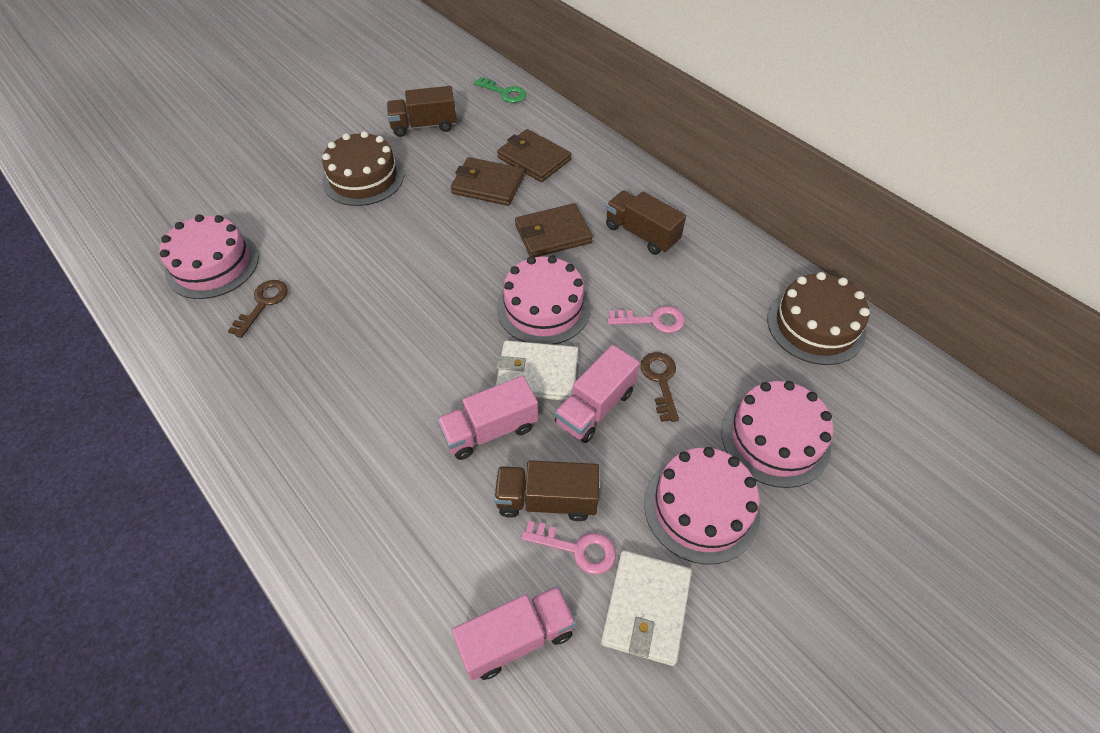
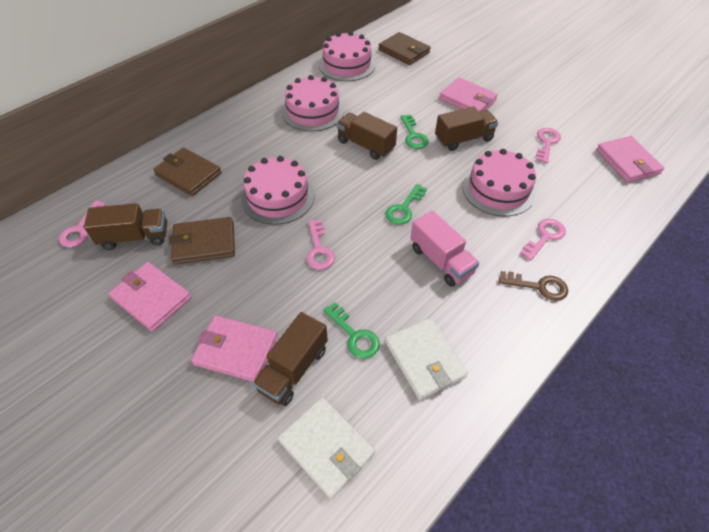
brown cake: [322,131,404,206] [767,272,870,365] = 2 -> none = 0
brown key: [228,280,288,338] [640,352,679,422] = 2 -> [499,271,568,301] = 1
brown truck: [387,86,457,137] [494,460,599,521] [606,190,686,255] = 3 -> [84,203,167,250] [253,312,328,406] [337,112,397,160] [435,106,498,151] = 4
green key: [474,77,526,103] = 1 -> [323,302,380,359] [385,184,427,225] [401,114,429,149] = 3
pink key: [521,521,616,574] [608,306,685,333] = 2 -> [59,200,106,247] [306,220,335,270] [520,219,566,261] [536,128,561,163] = 4
pink truck: [437,376,538,460] [452,586,576,680] [554,345,640,443] = 3 -> [410,211,479,287] = 1
pink wallet: none = 0 -> [108,262,191,332] [191,315,278,382] [439,77,498,112] [596,136,664,183] = 4

